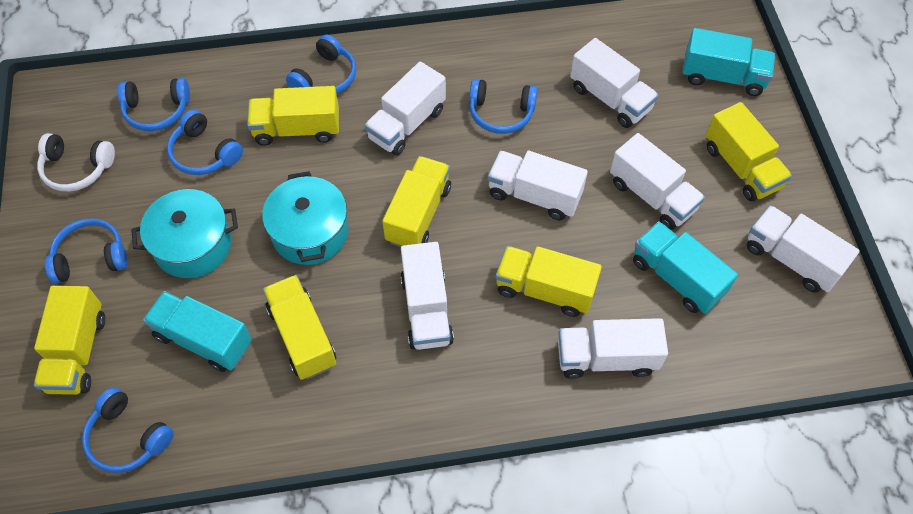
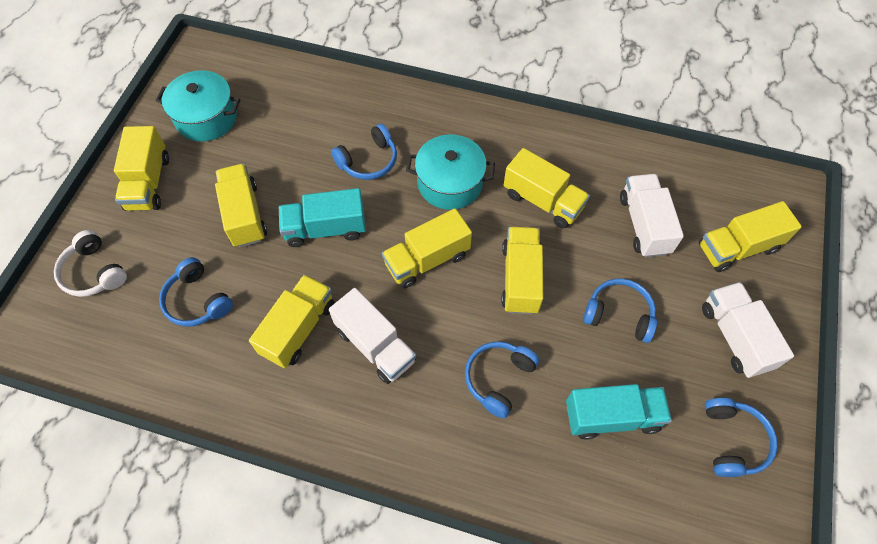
blue headphones: [45,218,127,284] [82,387,174,473] [117,78,190,131] [167,110,243,175] [286,34,356,94] [469,79,538,134] = 6 -> [159,257,233,327] [331,124,397,180] [465,341,540,418] [583,278,657,343] [705,398,778,477] = 5
turquoise truck: [143,291,252,372] [633,221,738,314] [682,28,775,96] = 3 -> [279,188,366,247] [566,384,672,440] = 2
white truck: [364,61,446,156] [401,242,454,350] [488,151,588,220] [558,318,668,379] [570,38,659,128] [610,133,705,230] [747,205,860,293] = 7 -> [329,288,416,384] [620,174,684,258] [702,282,794,378] = 3
yellow truck: [34,286,105,395] [247,86,339,146] [263,275,336,380] [382,156,451,247] [495,246,602,317] [706,102,792,202] = 6 -> [114,126,169,211] [215,164,267,247] [249,274,335,368] [382,209,472,288] [501,227,543,314] [504,148,590,229] [699,201,802,272] = 7

